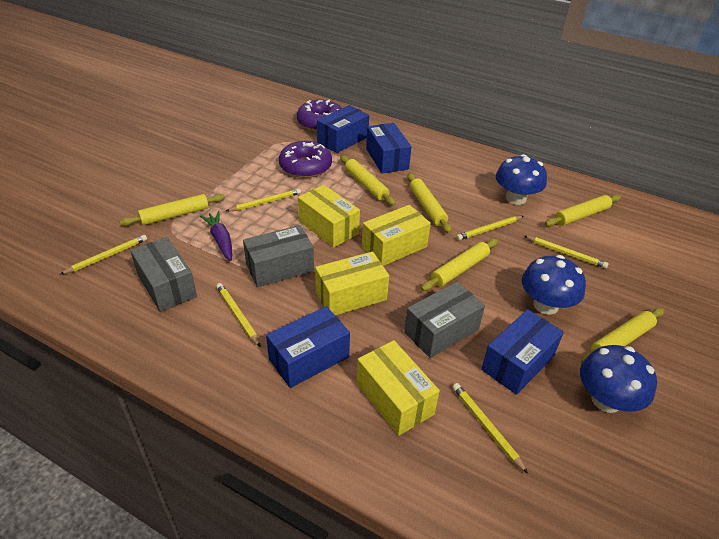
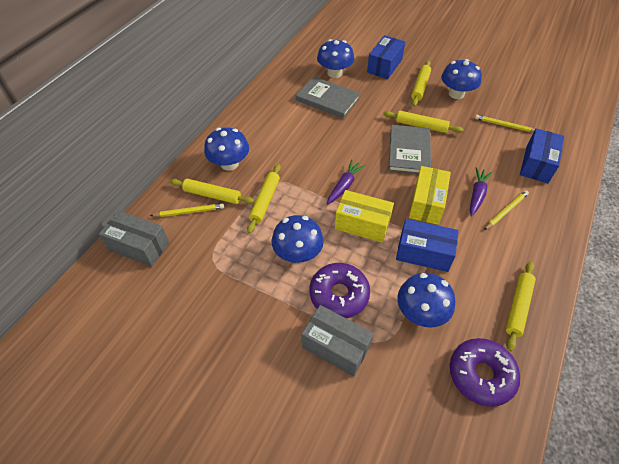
blue box: [266,306,350,388] [317,105,369,153] [366,123,411,174] [481,309,564,395] = 4 -> [367,35,405,79] [396,219,459,272] [520,128,564,183] = 3
blue mushroom: [496,154,547,205] [522,255,586,315] [580,345,657,413] = 3 -> [204,127,249,171] [272,215,324,263] [317,39,354,78] [397,273,455,328] [441,59,482,99] = 5
grey book: none = 0 -> [296,76,360,118] [388,125,431,174] = 2
grey box: [130,237,197,312] [243,225,314,287] [404,282,485,358] = 3 -> [99,211,169,267] [301,305,374,377] = 2
purple carrot: [200,211,232,261] = 1 -> [327,160,366,204] [470,167,492,216] = 2
yellow box: [298,185,360,248] [315,251,389,315] [356,340,440,436] [362,205,431,266] = 4 -> [335,190,394,243] [409,166,451,225] = 2
yellow pencil: [59,235,147,275] [216,283,261,347] [226,188,301,211] [452,383,528,474] [456,216,523,240] [524,236,609,269] = 6 -> [150,203,224,217] [475,115,535,132] [484,190,529,230] = 3
yellow rolling pin: [120,194,225,226] [340,155,396,206] [407,173,452,233] [421,239,498,291] [545,194,621,227] [581,308,664,363] = 6 -> [170,179,254,204] [247,164,281,234] [383,111,464,133] [411,61,431,106] [506,261,536,351] = 5

